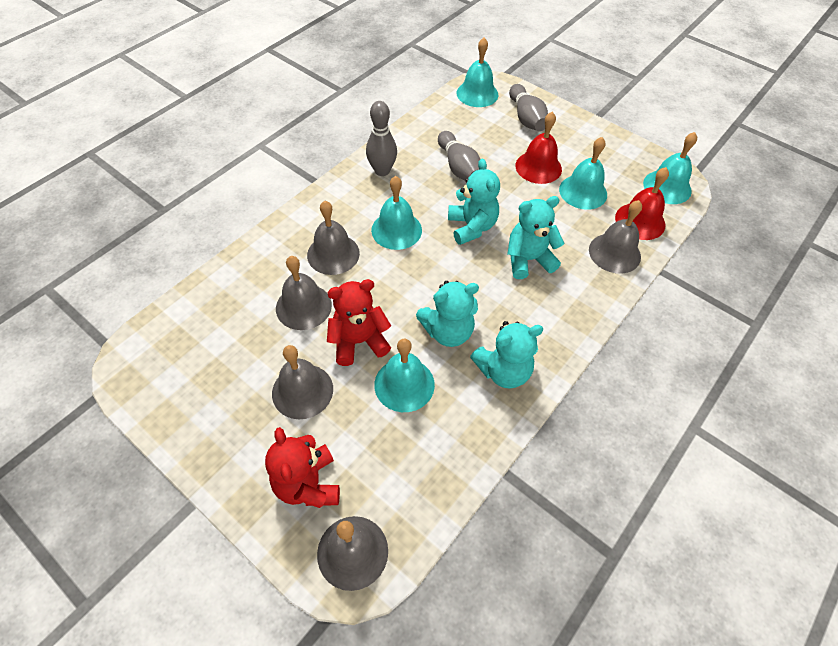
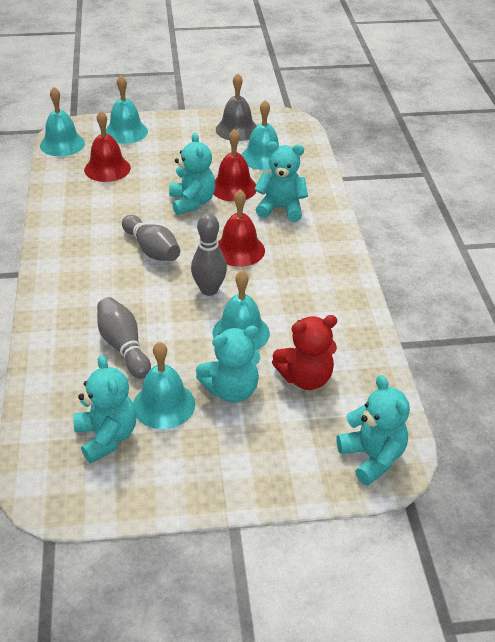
grey bell: [272,345,333,419] [276,256,332,330] [307,201,360,275] [317,516,388,591] [589,200,642,274] = 5 -> [216,73,257,141] = 1
red bell: [515,112,562,184] [615,167,669,240] = 2 -> [84,111,131,182] [213,129,257,202] [218,189,265,267] = 3
red teddy bear: [265,427,340,508] [327,279,391,366] = 2 -> [272,315,337,390] = 1
turquoise teddy bear: [416,281,479,347] [448,158,500,245] [470,321,543,388] [507,196,564,279] = 4 -> [73,355,137,463] [169,133,216,215] [196,326,260,403] [255,142,308,222] [337,375,410,485] = 5

